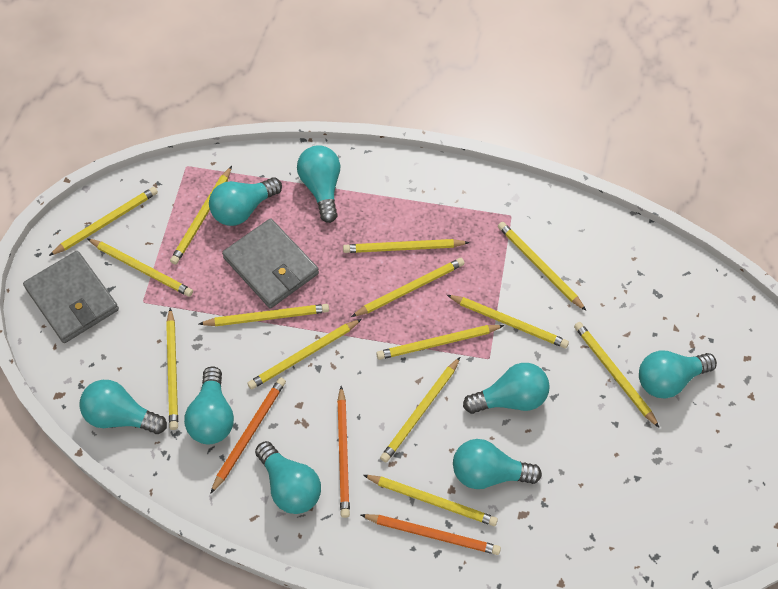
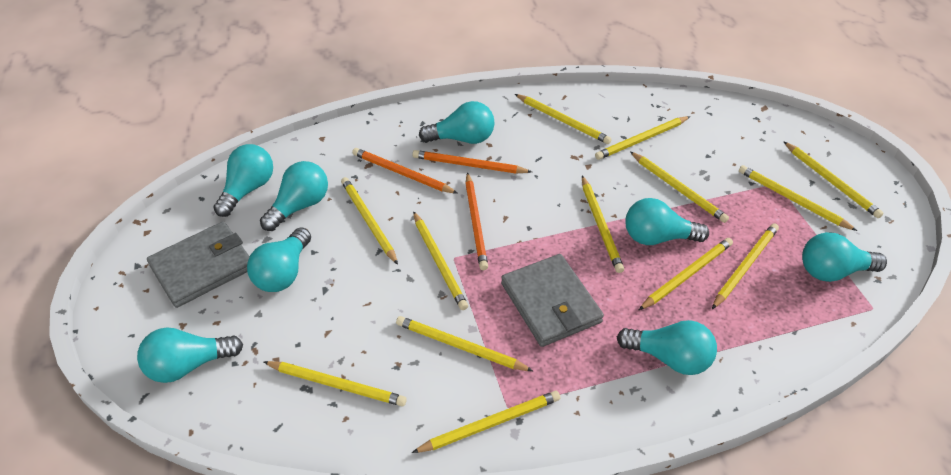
yellow pencil: [49,187,158,256] [87,238,193,297] [166,308,178,430] [170,166,232,265] [199,304,329,326] [247,319,362,390] [343,239,470,253] [351,258,465,317] [363,475,498,526] [376,325,504,360] [380,357,460,462] [447,295,569,348] [498,222,586,311] [574,322,659,428] = 14 -> [264,361,407,407] [341,177,398,265] [396,316,533,371] [412,391,560,453] [413,211,468,310] [515,94,612,144] [582,176,624,273] [595,116,690,160] [630,152,729,223] [639,238,733,310] [712,223,779,309] [739,165,857,231] [783,141,884,218] = 13

